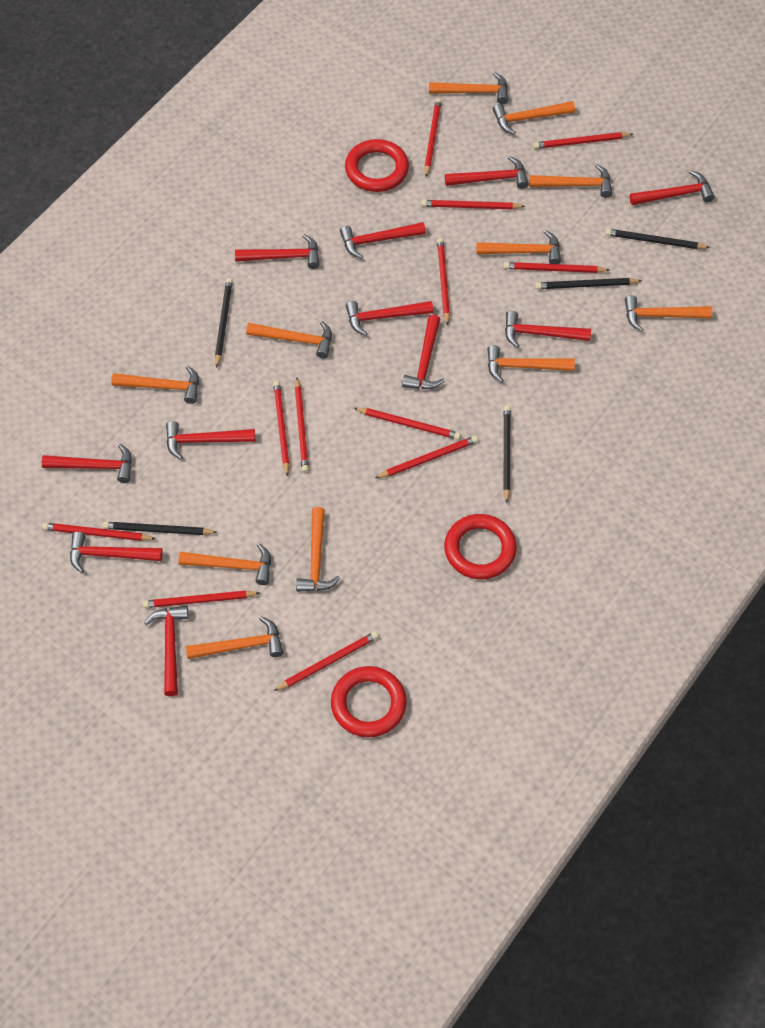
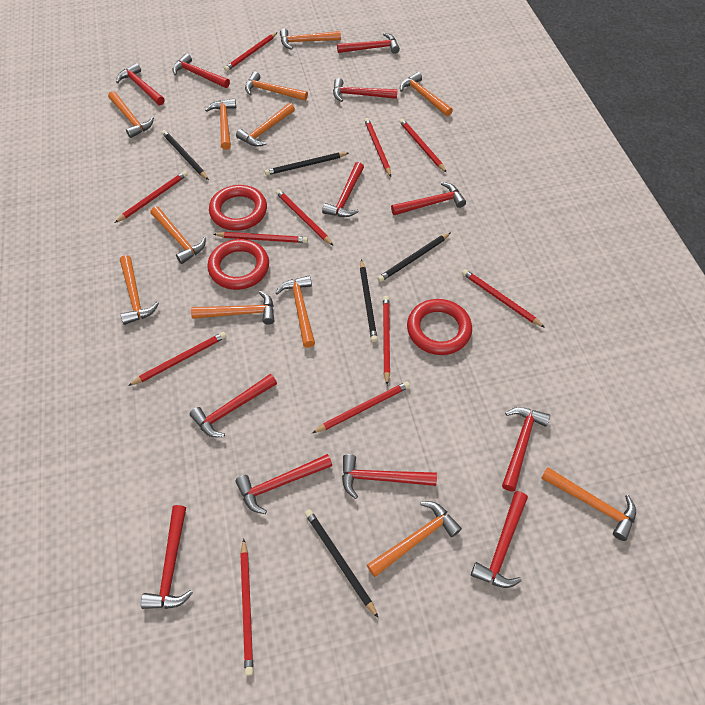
orange hammer: [111,366,199,404] [178,543,271,585] [186,617,283,659] [246,321,332,359] [296,507,340,592] [429,72,508,104] [476,230,561,264] [487,345,575,383] [493,101,575,135] [529,164,612,198] [625,295,712,332] = 11 -> [108,91,154,138] [120,255,159,325] [150,206,206,264] [191,291,274,325] [205,99,236,150] [236,103,295,147] [245,71,308,101] [275,275,315,348] [280,29,341,50] [367,501,462,577] [400,72,453,117] [541,467,636,541] = 12
red hammer: [42,444,132,483] [70,532,163,573] [144,606,189,696] [166,421,255,459] [235,234,320,269] [340,222,426,259] [346,301,433,336] [402,315,445,389] [445,156,529,189] [505,311,591,348] [630,171,715,205] = 11 -> [116,63,165,105] [141,505,193,609] [172,53,230,88] [190,374,277,437] [235,454,332,514] [322,162,364,217] [333,78,398,102] [337,33,400,54] [342,454,437,499] [391,182,466,215] [471,491,528,588] [502,407,550,491] = 12
red pencil: [42,523,156,541] [143,591,260,608] [273,381,290,477] [274,631,379,691] [295,378,309,473] [354,408,461,440] [375,436,478,478] [421,200,525,209] [424,98,442,177] [437,238,450,326] [504,262,609,273] [534,132,633,149] = 12 -> [115,171,187,223] [128,332,226,386] [214,232,308,243] [224,32,278,72] [240,538,254,676] [276,189,333,245] [312,381,410,433] [364,118,391,177] [383,296,390,385] [399,119,447,173] [462,269,545,328] = 11

